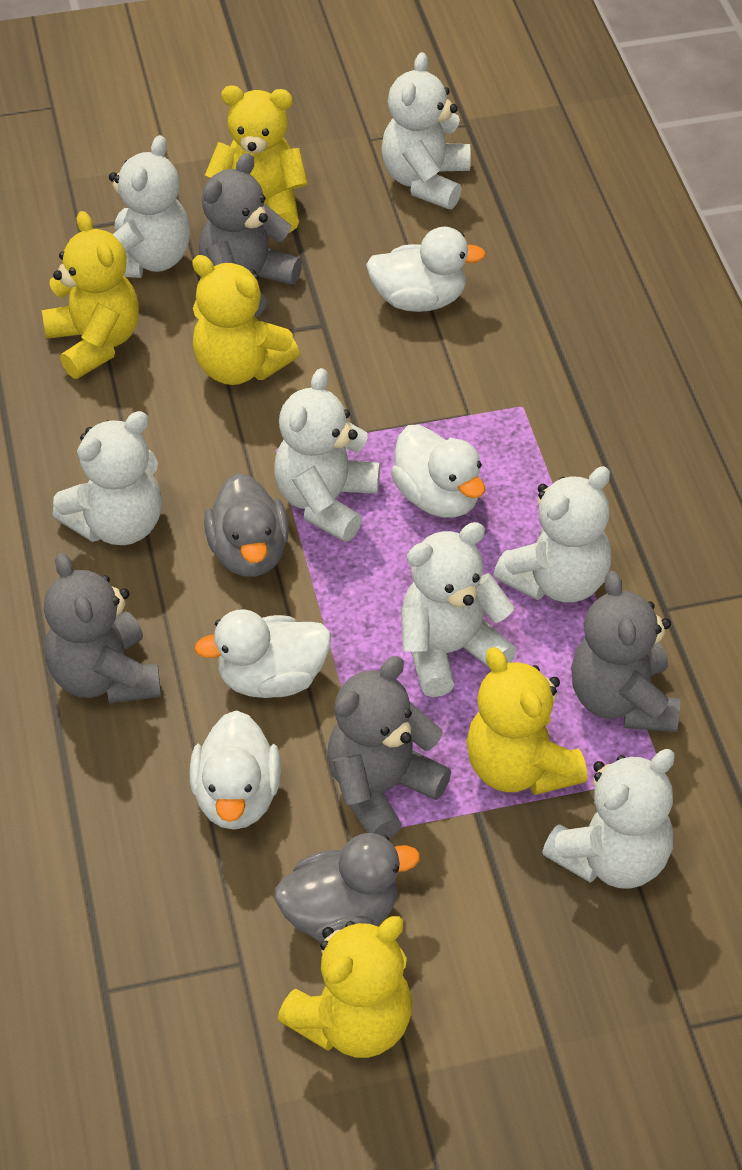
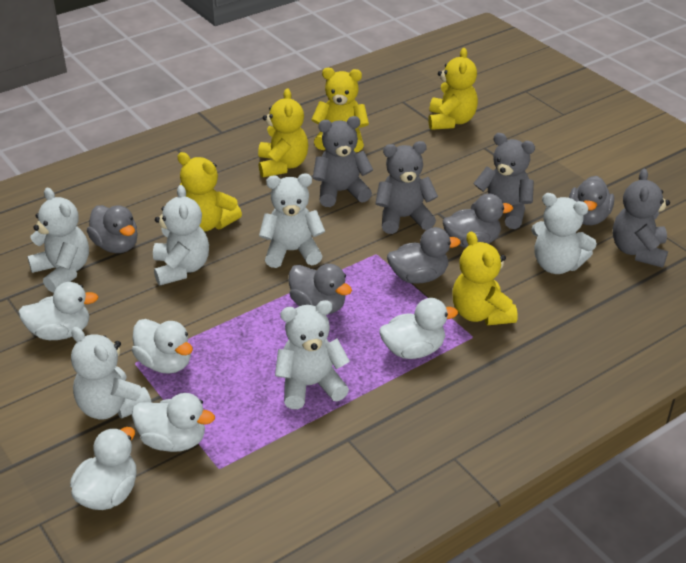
grey duck: [204,473,289,577] [274,833,420,943] = 2 -> [87,205,138,253] [289,264,352,314] [387,227,461,284] [443,194,513,248] [569,176,614,225] = 5
white duck: [190,710,281,830] [194,609,331,698] [366,227,486,312] [391,424,485,518] = 4 -> [18,282,98,340] [70,427,137,510] [132,319,193,374] [132,393,215,452] [379,298,458,359] = 5
white teddy bear: [53,411,162,545] [109,135,190,278] [274,368,380,542] [381,52,471,209] [401,522,517,697] [493,466,611,602] [542,749,675,889] = 7 -> [27,188,89,293] [71,327,152,419] [153,185,209,286] [259,174,325,268] [275,300,350,409] [531,193,597,274] = 6

